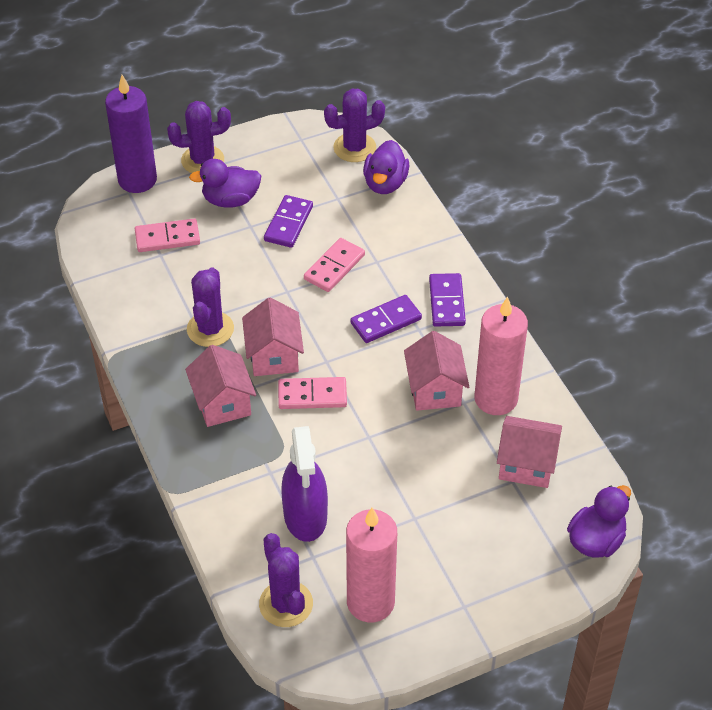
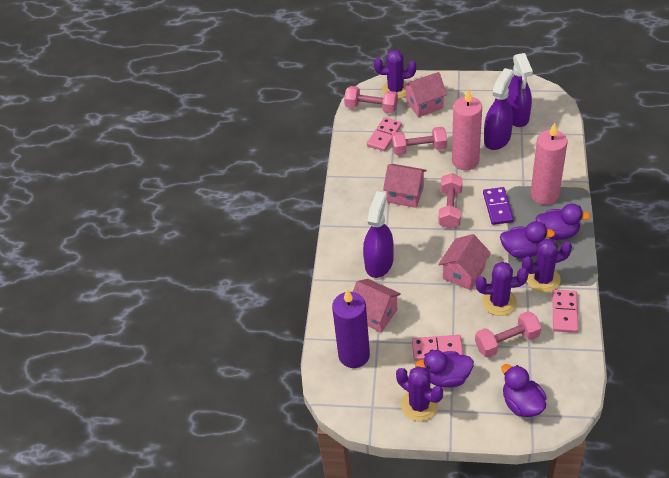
pink dumbbell: none = 0 -> [344,86,398,113] [392,127,447,155] [438,173,463,229] [475,311,541,358] = 4
purple domino: [264,195,313,248] [350,295,422,343] [429,273,466,327] = 3 -> [483,187,514,225] = 1
purple duck: [189,159,261,208] [363,140,409,194] [567,485,631,558] = 3 -> [415,350,474,388] [500,221,555,258] [501,364,547,417] [536,203,591,240] = 4
purple spray bottle: [281,426,328,542] = 1 -> [363,191,394,278] [484,68,513,150] [506,53,533,127] = 3

